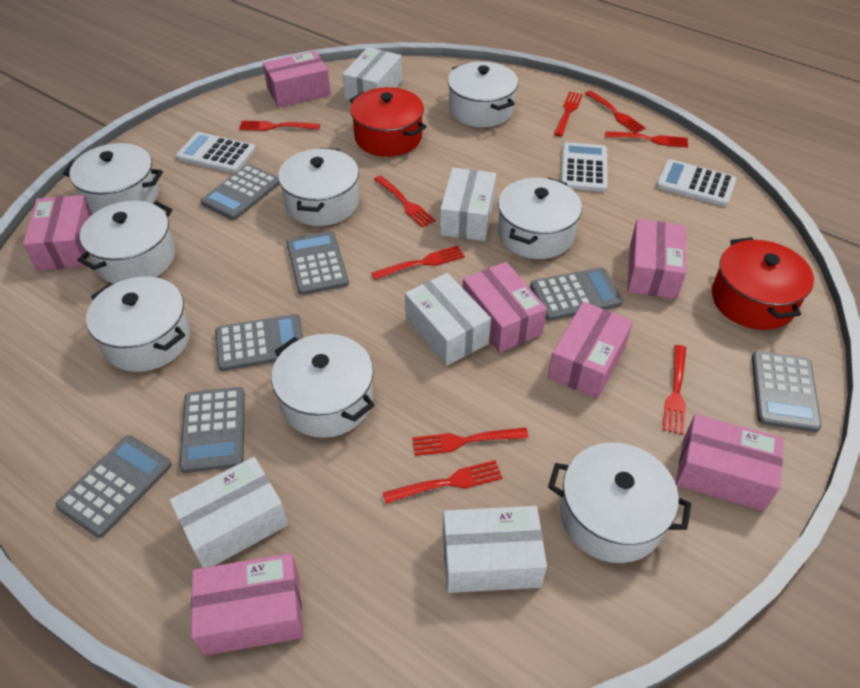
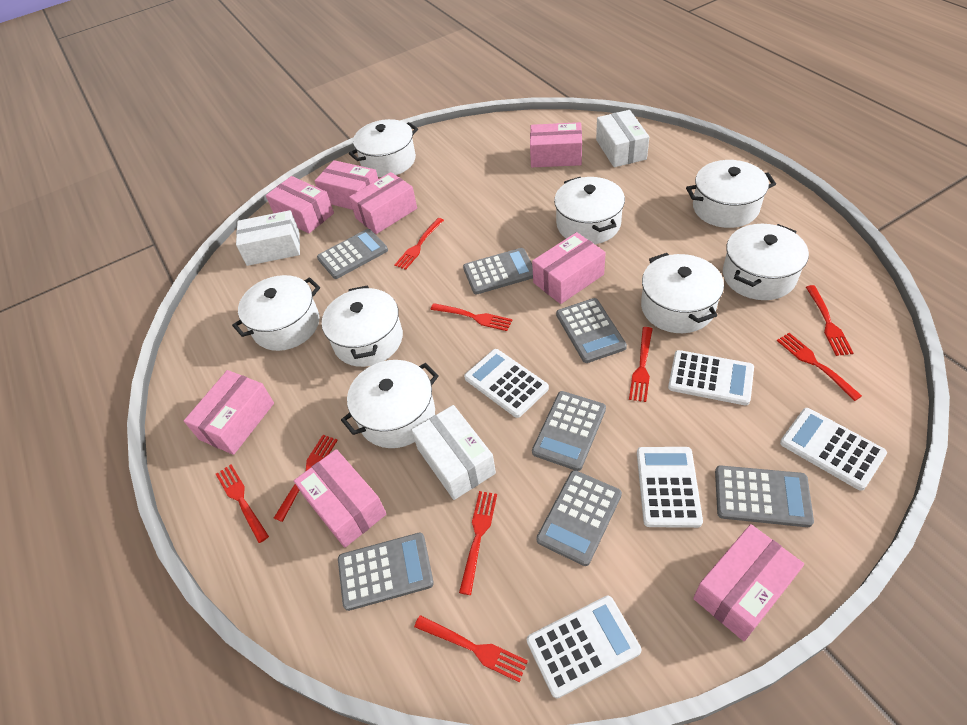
pink box: [23,195,92,270] [191,553,303,656] [263,51,331,108] [463,262,547,353] [548,302,633,399] [627,219,686,299] [676,414,784,511] = 7 -> [184,370,274,455] [266,176,334,233] [294,449,386,548] [315,160,378,210] [349,172,417,234] [530,122,582,167] [532,232,606,304] [693,524,804,641] = 8
red pot: [350,87,427,157] [712,237,814,330] = 2 -> none = 0
white box: [169,457,288,568] [342,47,402,101] [405,273,491,366] [440,168,496,241] [443,506,547,593] = 5 -> [236,210,300,266] [411,405,496,500] [596,110,649,167] = 3
white calculator: [176,132,256,173] [561,142,607,192] [656,159,737,206] = 3 -> [464,349,549,418] [527,596,641,699] [637,447,703,528] [668,350,754,406] [780,408,887,491] = 5

